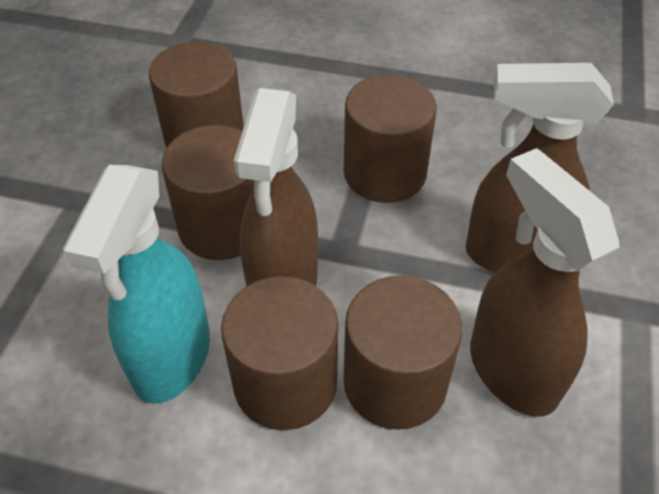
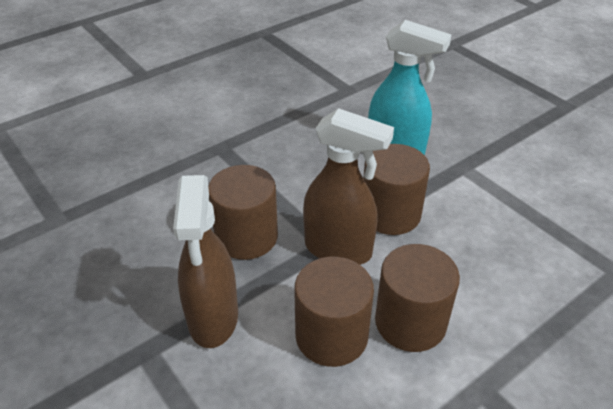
brown cylinder: [149,42,244,148] [162,125,254,260] [221,276,338,430] [343,275,462,430] [344,74,437,203] = 5 -> [208,165,278,260] [294,257,374,367] [363,144,430,235] [375,244,460,352] = 4
brown spray bottle: [234,88,318,286] [466,63,614,273] [470,148,620,417] = 3 -> [173,175,238,348] [303,108,394,265] = 2

